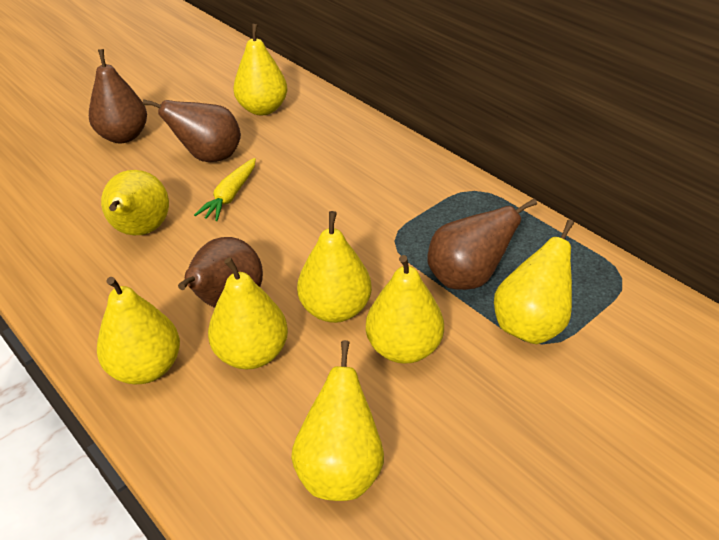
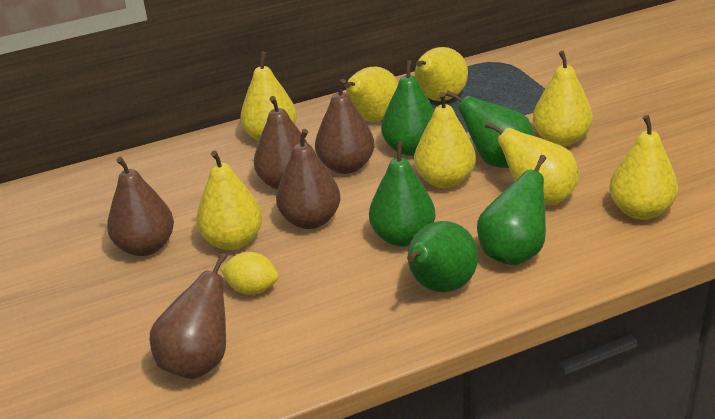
brown pear: [89,49,147,143] [143,99,241,162] [178,237,263,308] [427,198,537,290] = 4 -> [107,157,174,256] [149,253,227,379] [254,96,307,190] [276,129,341,229] [315,79,374,174] = 5
green pear: none = 0 -> [369,141,435,247] [381,60,434,156] [407,221,478,292] [446,90,534,168] [477,155,546,265] = 5
yellow carrot: [194,158,256,221] = 1 -> none = 0
yellow lemon: none = 0 -> [220,252,279,295] = 1

